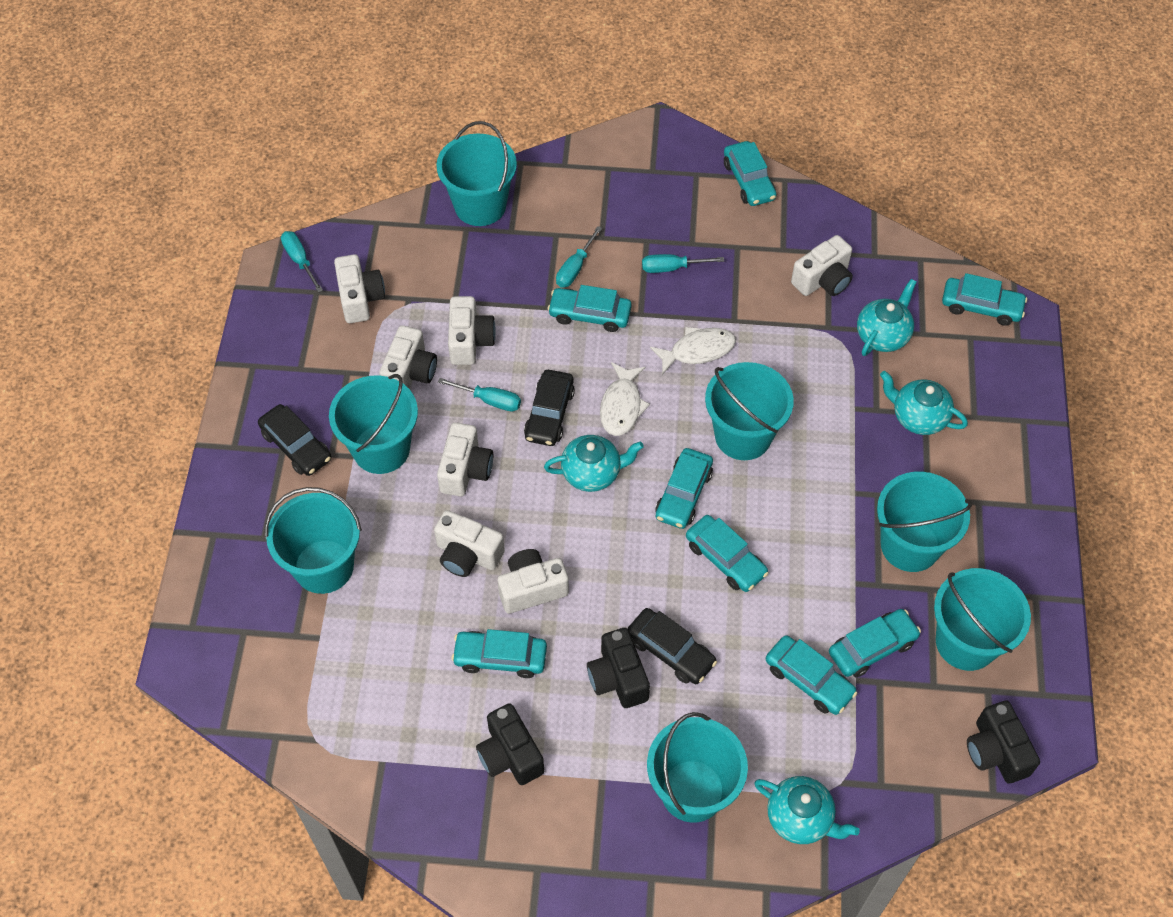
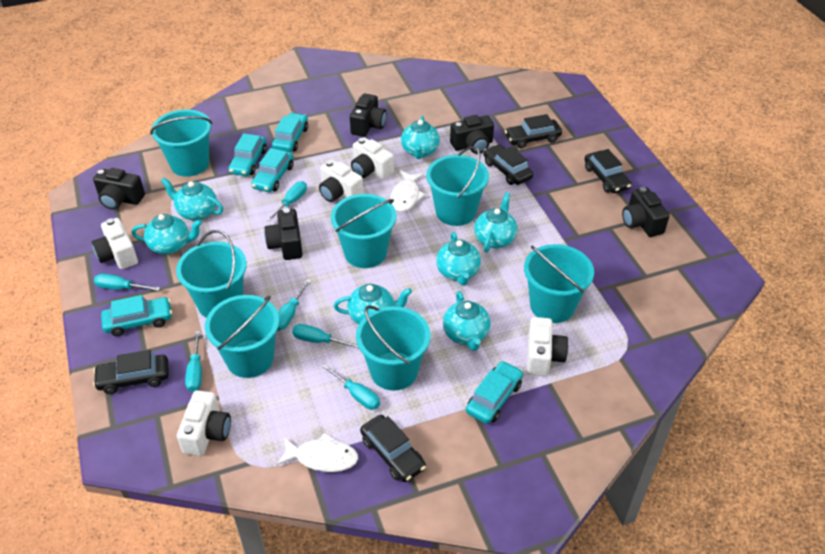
black camera: [476,703,544,785] [587,628,650,708] [967,701,1040,784] = 3 -> [93,168,145,210] [264,208,303,260] [350,94,387,137] [450,115,494,154] [622,187,670,237] = 5
black car: [258,404,331,476] [524,370,575,446] [628,608,717,684] = 3 -> [93,350,169,394] [360,415,426,482] [484,144,533,185] [505,114,562,148] [585,149,631,193] = 5
turquoise car: [451,629,547,678] [547,285,632,332] [655,448,713,529] [686,515,769,592] [724,141,777,206] [766,635,857,715] [829,609,921,677] [942,273,1027,326] = 8 -> [101,295,172,336] [228,133,267,176] [251,148,294,192] [272,113,308,152] [466,361,523,424] = 5
turquoise screwdriver: [281,231,323,293] [438,378,521,411] [556,226,602,288] [642,254,724,273] = 4 -> [94,273,160,291] [185,331,202,392] [267,181,307,221] [277,279,311,331] [292,324,359,349] [322,364,380,410] = 6
turquoise teapot: [544,435,644,492] [754,776,860,844] [857,279,916,356] [880,371,968,435] = 4 -> [132,214,202,254] [161,178,223,221] [334,284,412,324] [401,116,440,159] [436,232,481,286] [443,291,491,351] [474,192,517,252] = 7
white camera: [334,254,385,323] [379,325,437,388] [434,510,505,577] [437,422,493,496] [448,296,496,365] [498,549,569,614] [791,235,853,296] = 7 -> [92,218,138,269] [177,390,231,456] [319,160,363,202] [351,137,394,180] [527,317,568,376] = 5

